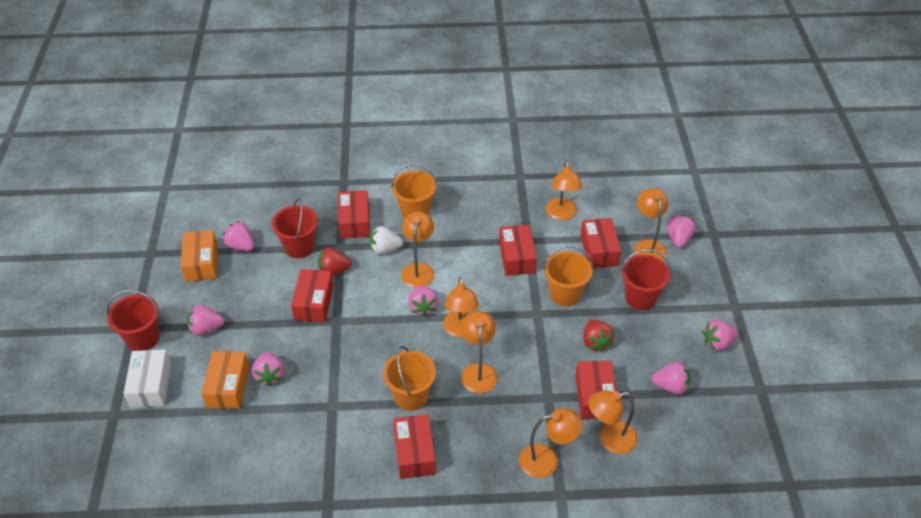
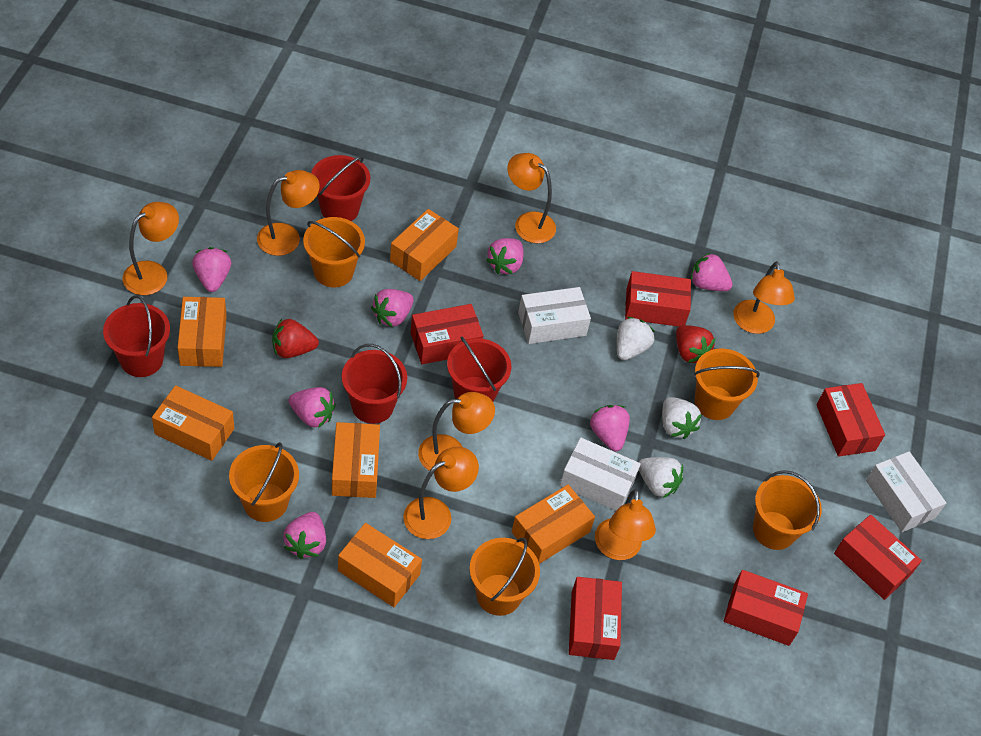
orange box: [181,230,217,282] [201,351,249,409] = 2 -> [152,385,234,461] [177,297,227,367] [332,422,380,498] [338,523,422,607] [390,209,459,281] [512,485,595,564] = 6
orange bucket: [383,346,436,411] [391,163,437,219] [543,245,593,306] = 3 -> [229,442,299,522] [303,217,365,288] [469,538,540,616] [694,348,760,420] [753,470,822,550] = 5
red bucket: [107,290,160,351] [272,198,318,258] [621,249,671,310] = 3 -> [103,295,170,377] [311,155,370,221] [342,344,407,424] [447,336,511,402] = 4
white box: [123,349,171,408] = 1 -> [518,287,591,344] [560,437,641,511] [866,451,946,532] = 3
white strawberry: [370,226,403,255] = 1 -> [617,317,655,360] [639,457,683,498] [662,397,702,439] = 3

